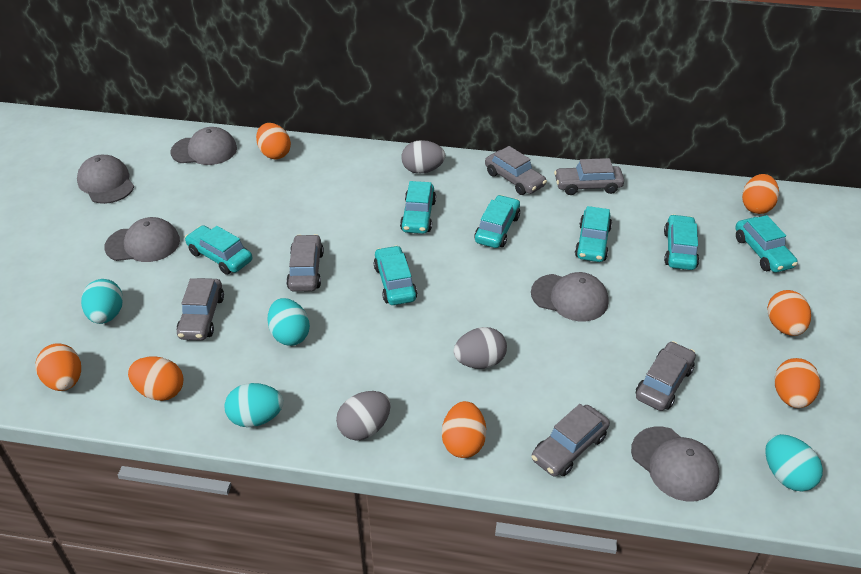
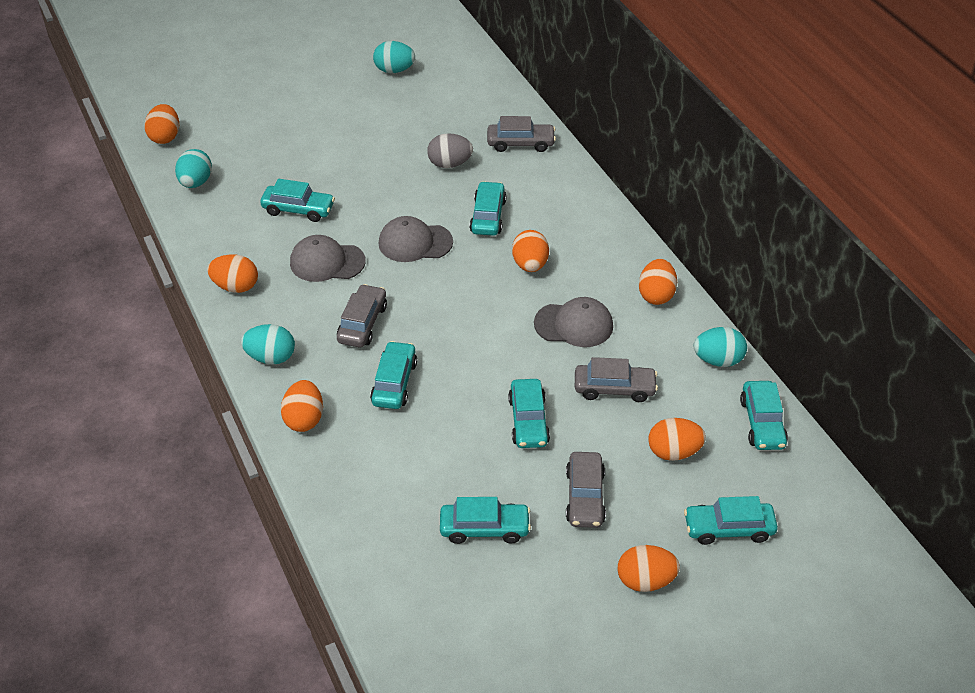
grey cap: [77,155,134,204] [104,217,180,262] [171,127,237,165] [531,272,608,322] [631,427,719,502] = 5 -> [290,235,366,282] [379,216,453,262] [534,297,613,347] = 3
grey car: [176,278,224,340] [286,234,324,292] [485,146,547,195] [531,404,610,477] [554,158,624,195] [636,341,696,411] = 6 -> [337,284,387,347] [487,116,556,152] [566,452,606,528] [575,357,658,402] = 4
grey egg: [336,391,391,441] [401,140,445,174] [453,327,507,369] = 3 -> [427,133,473,168] = 1

